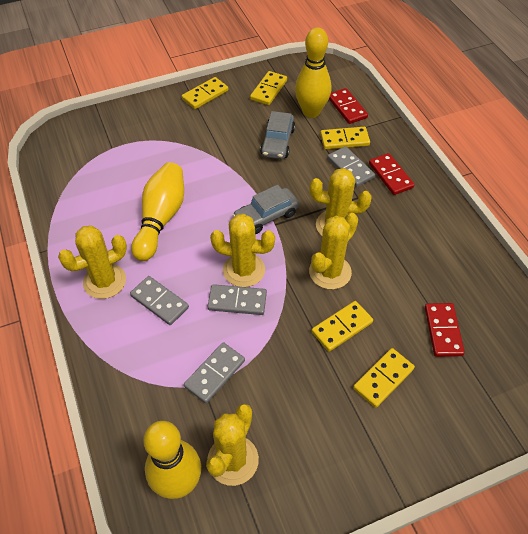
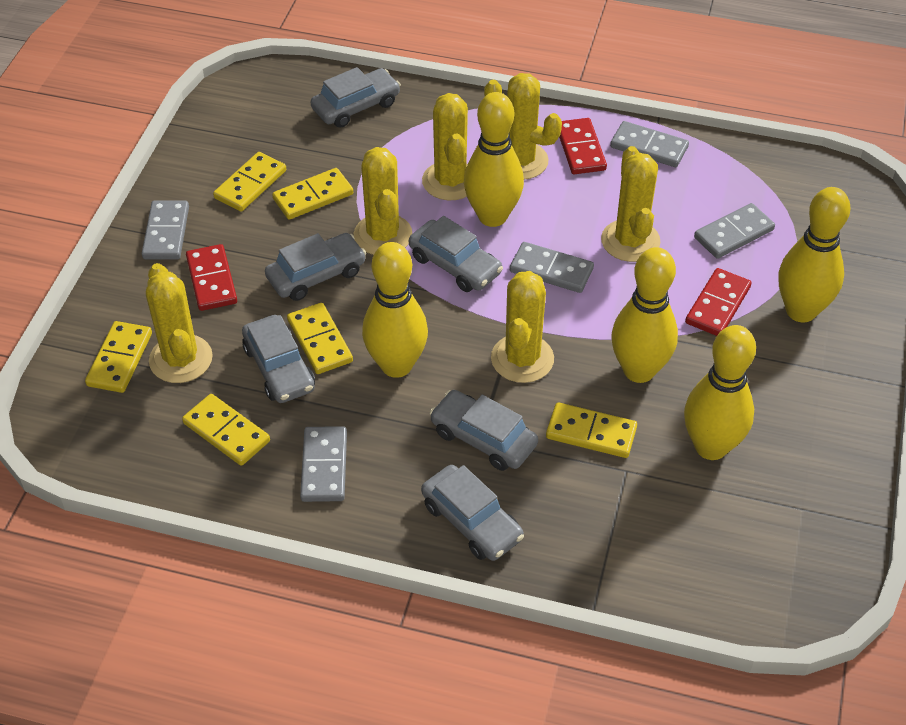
grey car: [233,185,299,234] [260,111,295,159] = 2 -> [242,315,315,403] [265,233,366,301] [311,67,401,128] [409,216,503,292] [421,465,524,561] [430,390,538,471] = 6
grey domino: [130,276,189,325] [184,342,245,403] [207,284,267,315] [327,146,375,187] = 4 -> [142,200,189,260] [300,426,347,502] [510,242,594,293] [610,121,689,167] [694,203,775,259] = 5
yellow bowling pin: [131,162,184,261] [143,421,201,499] [295,27,331,118] = 3 -> [362,242,428,378] [464,92,524,227] [611,247,678,383] [684,325,756,460] [779,187,851,322] = 5
yellow cactus: [58,225,127,299] [206,404,259,486] [210,214,275,287] [309,213,358,289] [310,168,371,236] = 5 -> [146,263,213,383] [354,147,412,255] [422,93,468,200] [484,73,562,180] [491,271,554,383] [601,146,660,262] = 6
yellow domino: [182,77,228,109] [250,71,287,105] [311,301,373,352] [320,127,370,149] [353,348,415,408] = 5 -> [85,321,152,393] [182,394,270,466] [213,152,286,212] [272,168,353,220] [287,303,353,374] [546,402,637,458] = 6

